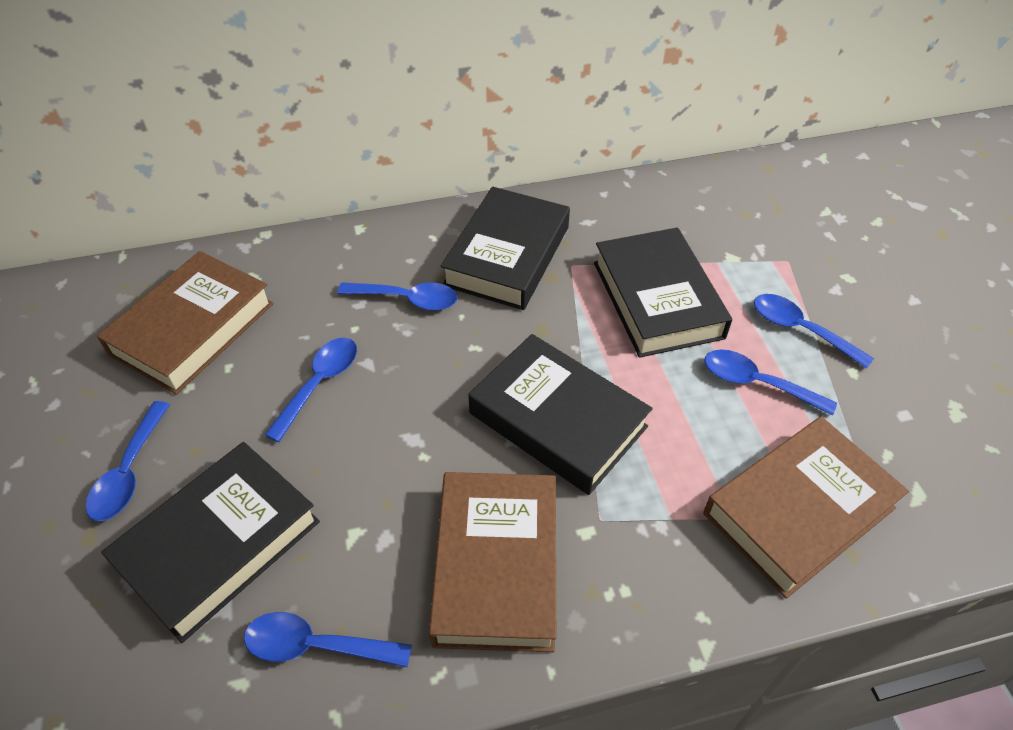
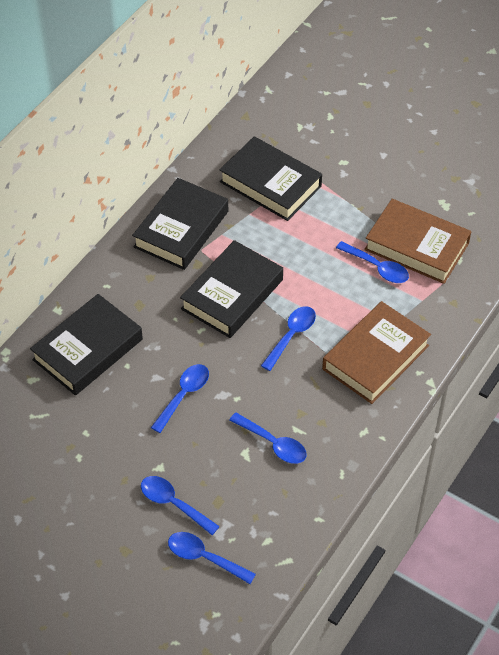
brown book: [97,251,273,395] [429,472,556,652] [703,416,909,598] = 3 -> [322,301,431,404] [364,199,471,284] = 2

